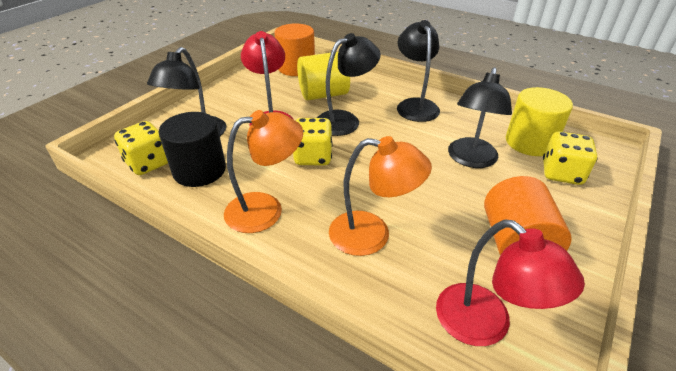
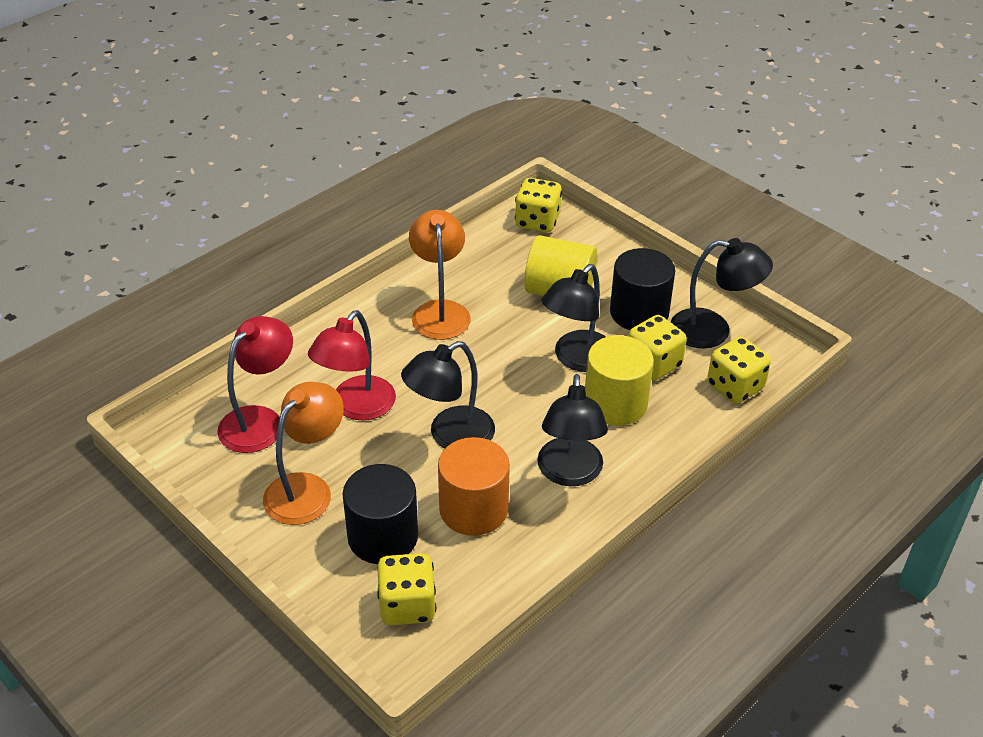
black cylinder: [159,112,226,187] = 1 -> [343,464,418,564] [610,248,675,330] = 2
orange cylinder: [274,24,315,76] [484,176,572,256] = 2 -> [438,437,510,536] = 1
yellow dice: [114,121,168,175] [293,118,333,165] [543,131,598,185] = 3 -> [377,553,436,625] [515,178,562,232] [628,315,687,381] [707,337,771,404] = 4

